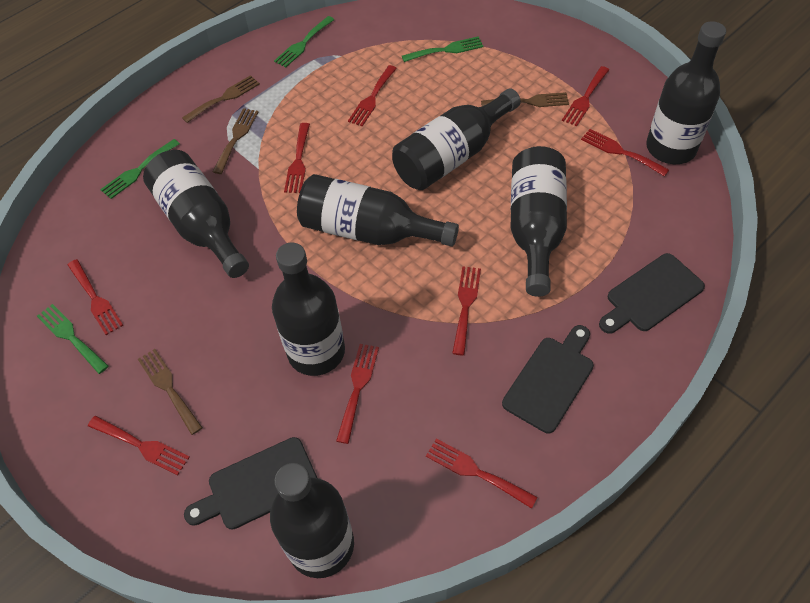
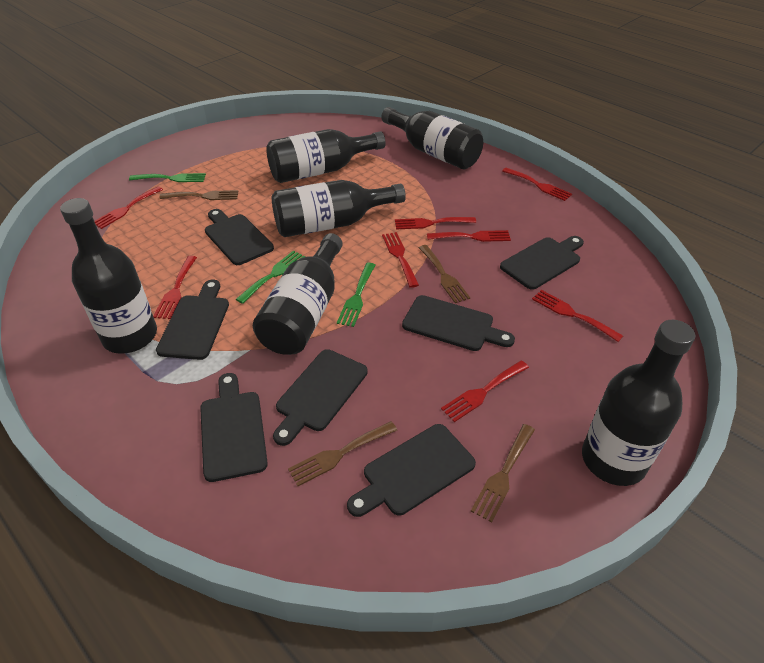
black bottle: [143,150,249,278] [270,463,354,578] [272,242,345,376] [297,174,459,246] [392,88,521,190] [510,146,567,297] [646,21,726,164] = 7 -> [60,198,157,354] [253,233,343,355] [266,129,386,183] [272,180,406,237] [381,107,483,169] [582,320,695,486] = 6
black cutting board: [184,437,317,530] [502,325,594,433] [599,253,705,334] = 3 -> [156,280,229,360] [200,373,268,482] [205,209,274,265] [273,349,368,446] [347,424,476,517] [402,295,515,351] [500,236,584,290] = 7
green fork: [37,304,109,374] [100,139,180,199] [274,16,334,68] [402,36,484,62] = 4 -> [129,173,206,182] [236,251,305,304] [337,263,375,327] = 3
red fork: [68,259,123,335] [88,416,190,475] [284,123,310,193] [336,344,379,444] [348,65,397,126] [426,438,537,509] [452,266,481,355] [562,66,609,126] [581,129,669,177] = 9 -> [94,186,163,229] [153,256,197,319] [382,232,419,288] [395,217,476,230] [427,230,511,242] [441,360,529,422] [502,167,572,201] [532,290,623,342] = 8

